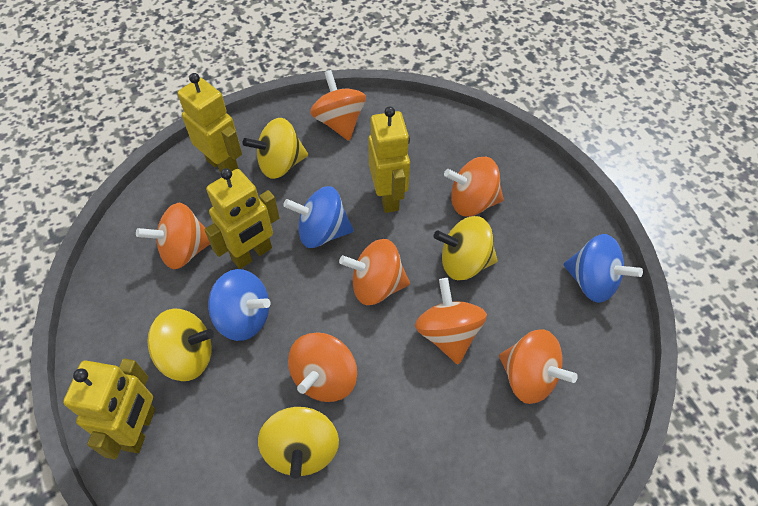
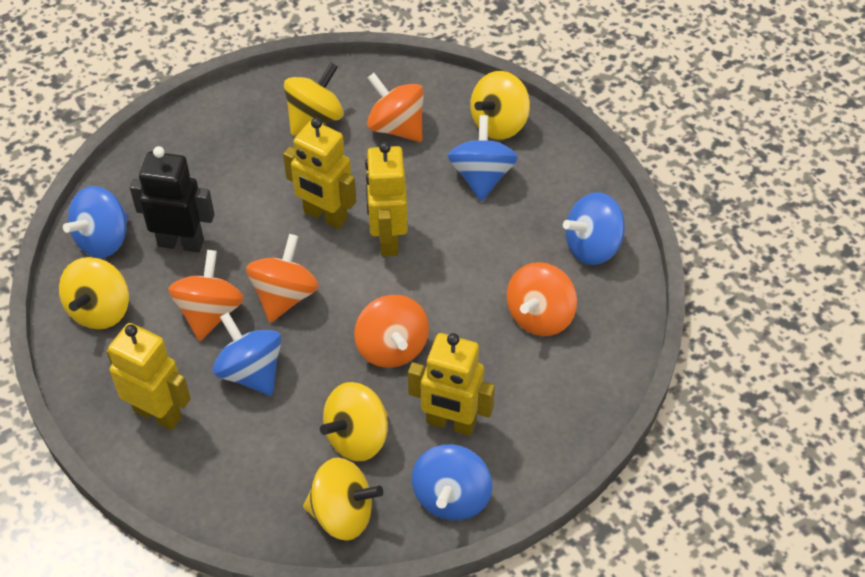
black robot: none = 0 -> [130,146,215,253] = 1
blue spinning top: [208,269,271,341] [283,186,354,248] [564,234,643,303] = 3 -> [63,186,129,258] [213,312,282,396] [412,444,492,521] [448,115,518,202] [563,192,625,265] = 5
orange spinning top: [136,203,210,269] [288,332,357,402] [310,70,366,141] [339,239,410,305] [415,278,487,364] [444,157,504,217] [499,329,578,404] = 7 -> [168,250,244,341] [246,234,319,323] [354,295,429,368] [367,73,424,142] [507,262,577,336] = 5
yellow spinning top: [147,308,214,381] [243,118,308,179] [258,407,339,479] [434,216,498,280] = 4 -> [59,257,129,329] [284,62,344,136] [303,457,383,541] [320,382,388,461] [470,71,530,140] = 5

